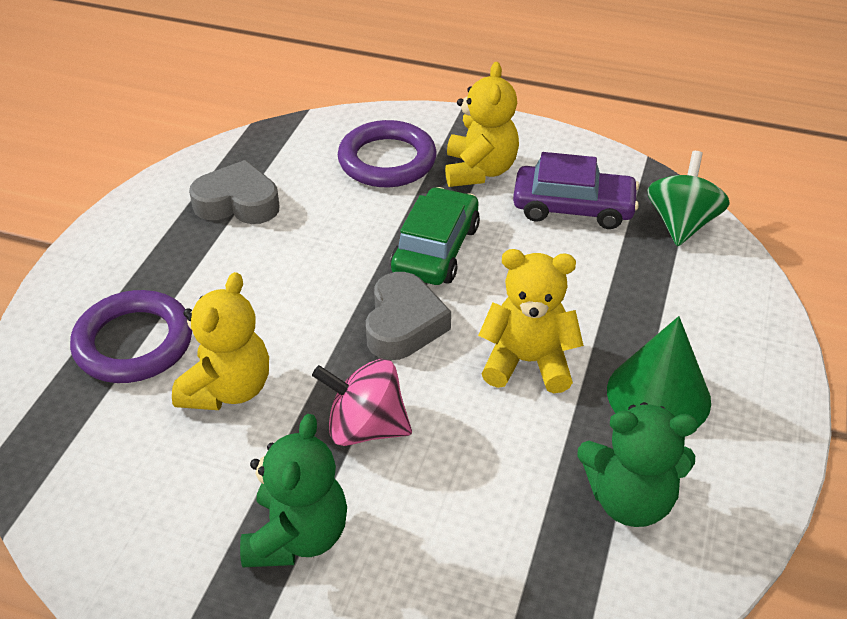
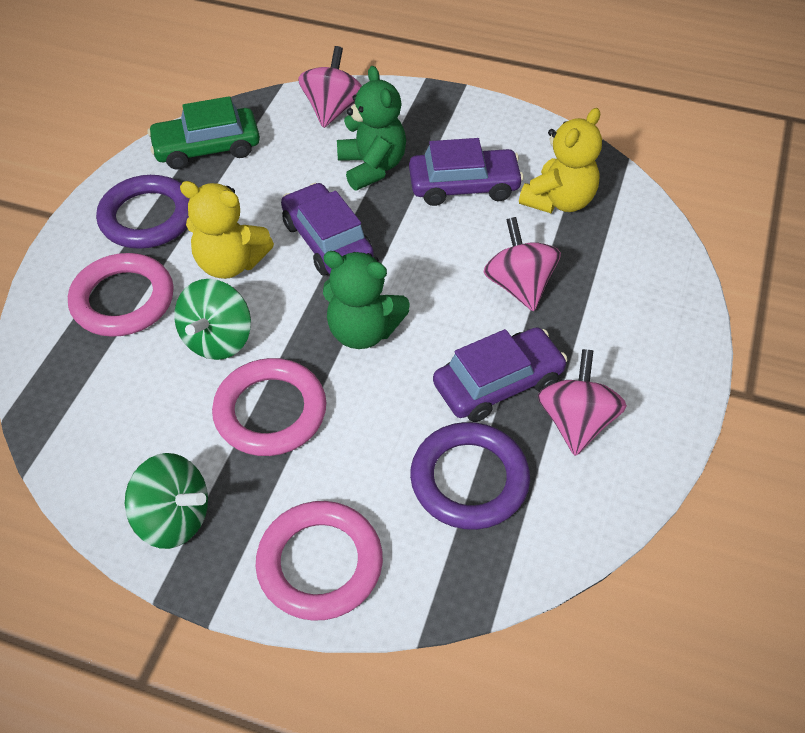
green cone: [607,316,711,428] = 1 -> none = 0
green spinning top: [647,151,730,246] = 1 -> [125,453,208,549] [174,279,251,360] = 2
grey heart: [189,160,279,224] [366,272,451,360] = 2 -> none = 0
pink ring: none = 0 -> [68,253,174,337] [212,358,326,456] [255,501,383,621] = 3
pink spinning top: [312,359,412,446] = 1 -> [298,46,362,128] [484,217,561,311] [538,349,627,456] = 3
purple car: [513,152,639,229] = 1 -> [281,183,374,276] [409,138,524,206] [433,327,568,422] = 3
yellow teddy bear: [172,272,269,410] [445,62,519,187] [478,249,584,393] = 3 -> [180,181,274,279] [519,108,602,213] = 2

